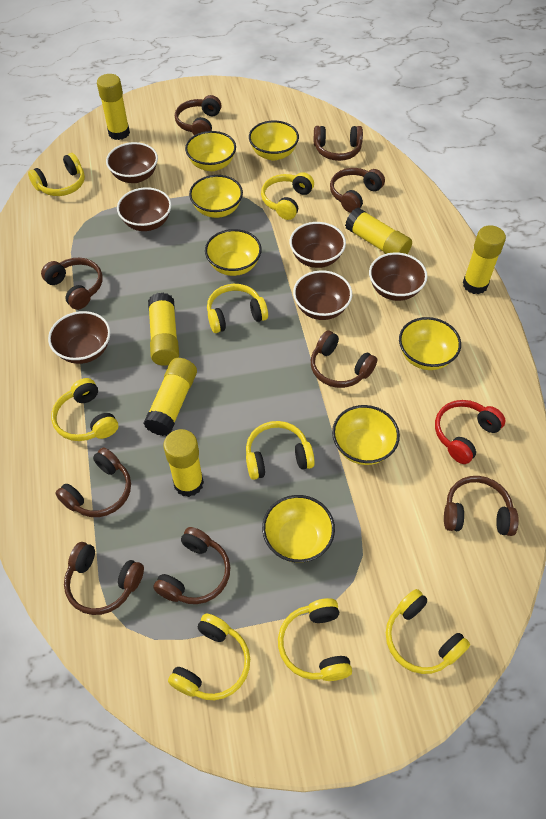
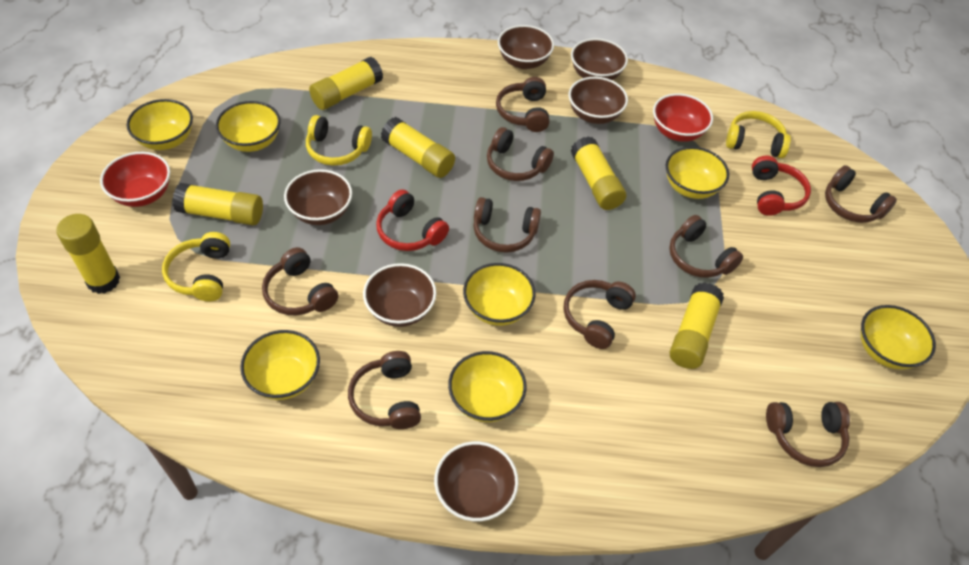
red bowl: none = 0 -> [100,152,170,207] [653,93,713,142] = 2
red headphones: [435,400,506,464] = 1 -> [376,189,449,251] [752,155,811,216] = 2
yellow headphones: [28,153,85,196] [51,378,118,441] [168,613,250,700] [207,284,268,333] [246,421,315,480] [261,172,314,220] [278,598,352,681] [386,589,470,674] = 8 -> [162,232,230,302] [306,115,372,166] [726,111,791,158] = 3

